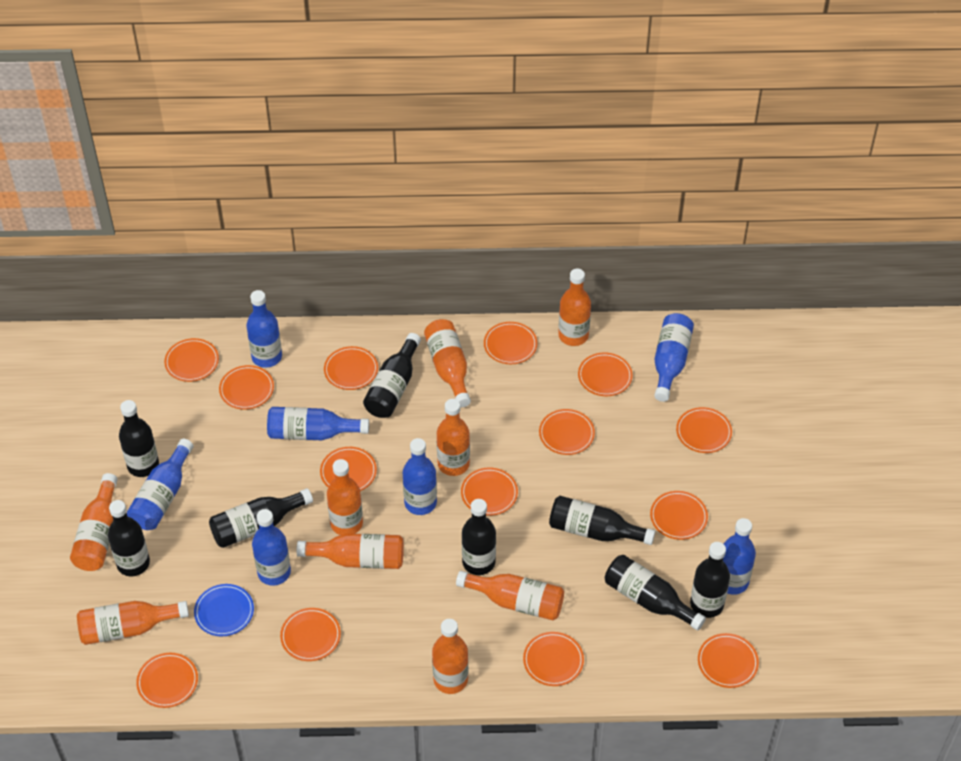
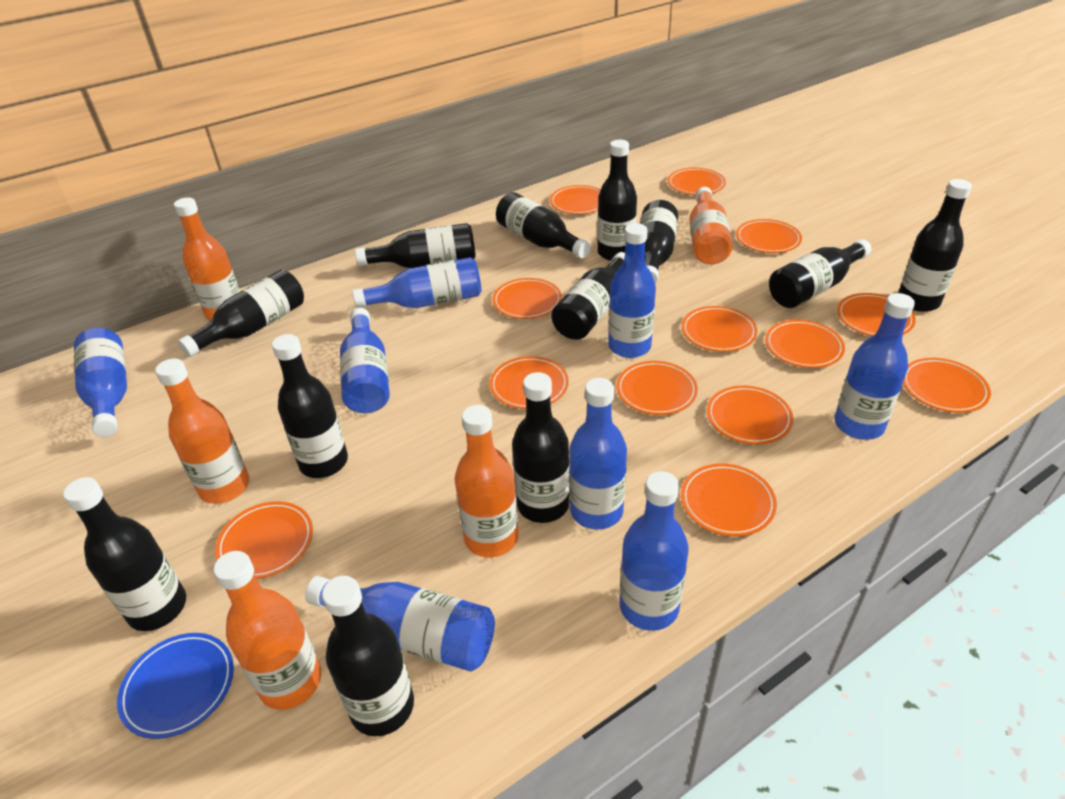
black bottle: [108,500,150,576] [119,400,159,477] [209,488,313,548] [363,333,421,418] [462,499,496,575] [549,496,655,545] [605,555,706,630] [690,542,730,618] = 8 -> [63,477,186,631] [178,270,304,357] [272,334,348,478] [322,576,414,736] [355,223,476,268] [496,192,591,258] [512,372,570,523] [551,252,625,340] [597,140,637,261] [640,200,678,283] [769,239,872,308] [898,179,972,312] = 12
blue bottle: [127,439,194,530] [246,290,282,368] [252,509,291,586] [267,407,369,440] [403,438,437,515] [654,313,694,402] [723,518,756,595] = 7 -> [74,328,127,437] [305,576,495,672] [340,308,390,413] [352,257,481,308] [569,378,627,530] [608,223,656,358] [619,471,689,631] [834,293,915,440] = 8
orange bottle: [70,473,118,571] [77,601,189,645] [297,533,404,569] [327,459,363,535] [424,319,471,407] [432,619,468,694] [437,399,470,476] [456,571,564,620] [558,269,591,346] = 9 -> [155,358,249,504] [174,197,240,321] [214,551,321,710] [455,405,519,558] [689,187,733,264] = 5
orange plate: [136,653,198,708] [164,338,219,382] [219,365,274,410] [280,608,341,661] [320,447,377,491] [324,346,378,390] [461,468,518,516] [484,322,537,364] [523,632,584,686] [539,409,595,455] [578,353,633,396] [650,491,708,540] [676,407,732,453] [698,633,759,688] = 14 -> [215,501,313,579] [490,356,569,409] [492,278,562,319] [550,185,601,214] [616,361,698,415] [668,168,726,195] [681,306,757,352] [681,464,777,536] [707,386,793,444] [736,219,802,253] [765,320,845,368] [837,293,916,336] [903,358,991,413] = 13

